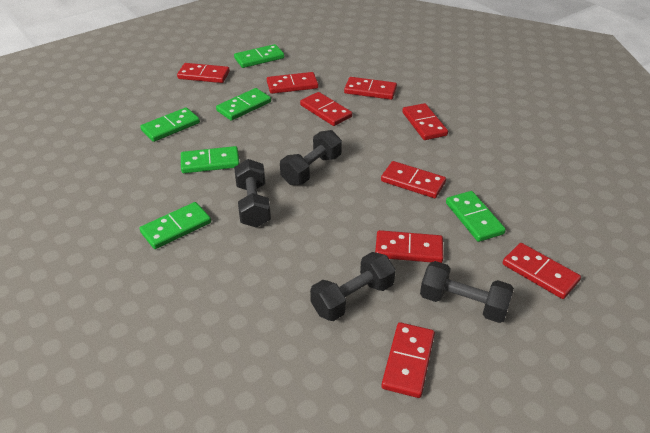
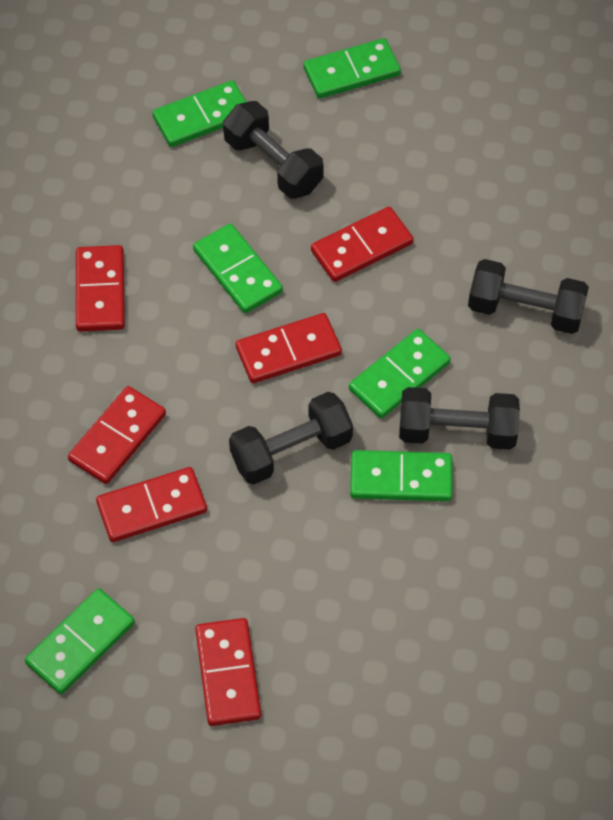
red domino: [177,63,230,83] [267,72,318,94] [300,92,352,126] [344,77,397,100] [375,230,443,263] [381,161,446,198] [381,322,435,398] [402,103,448,140] [502,243,581,299] = 9 -> [68,386,166,484] [76,245,125,332] [96,467,207,542] [195,618,261,726] [236,313,342,383] [311,207,413,282] = 6

